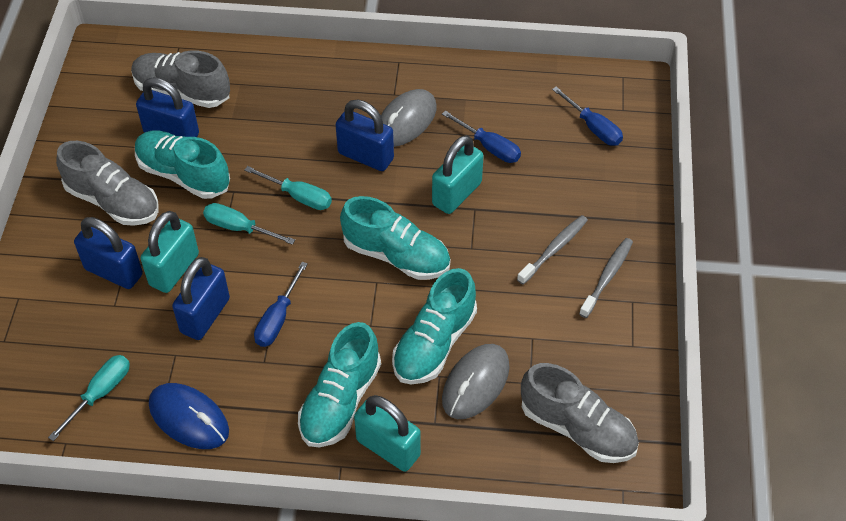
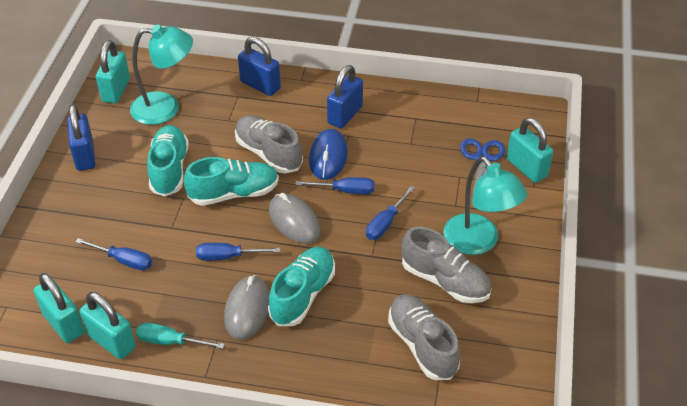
blue padlock: [74,217,143,289] [136,77,199,137] [172,257,230,340] [336,100,394,171] = 4 -> [67,104,95,171] [238,37,281,96] [327,65,363,128] = 3
blue scissors: none = 0 -> [460,138,505,196] = 1
blue screwdriver: [254,262,308,347] [442,111,521,163] [552,87,623,146] = 3 -> [75,238,152,270] [196,243,280,261] [296,177,374,194] [366,186,415,240] = 4
grey toothbrush: [517,215,588,284] [579,238,633,318] = 2 -> none = 0
turquoise lamp: none = 0 -> [130,25,193,125] [444,157,527,255] = 2
turquoise padlock: [140,211,199,293] [354,395,421,472] [432,135,484,214] = 3 -> [34,273,84,343] [80,292,136,359] [96,40,130,103] [507,118,553,183] = 4
turquoise screwdriver: [48,355,130,441] [203,203,295,245] [244,166,332,210] = 3 -> [136,323,225,349] = 1
turquoise shoe: [135,131,230,199] [298,322,381,447] [340,196,450,280] [392,268,477,384] = 4 -> [147,125,189,197] [184,157,279,206] [268,247,335,326] = 3

